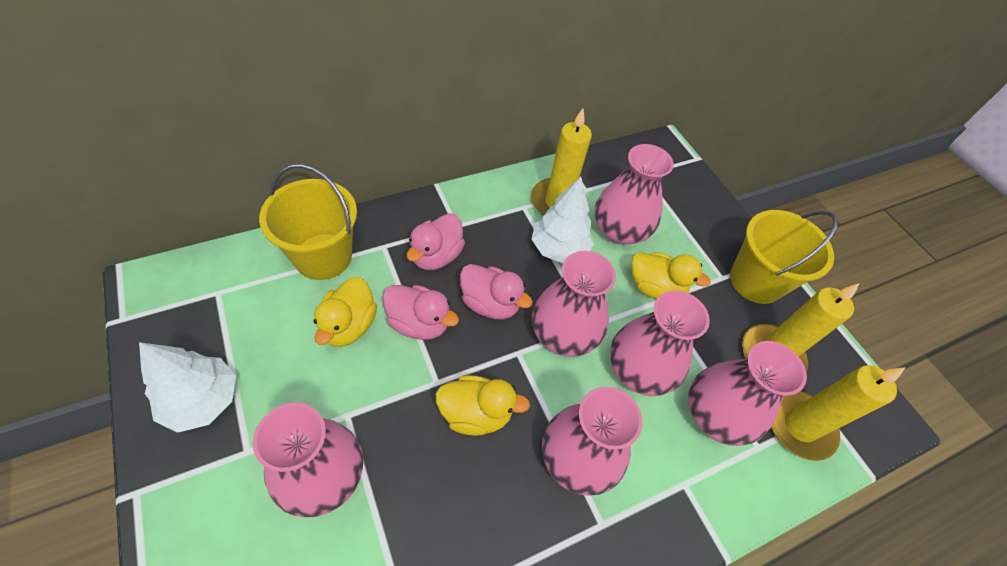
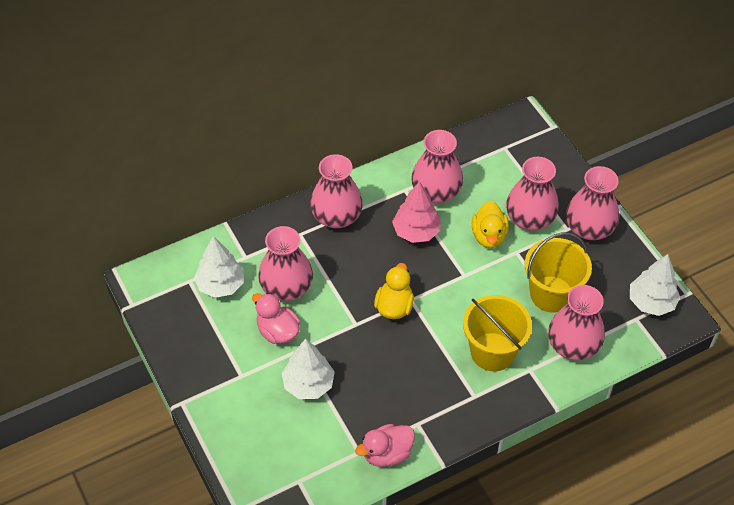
pink duck: [382,285,459,340] [407,213,465,270] [460,264,533,319] = 3 -> [252,293,300,344] [355,424,415,467] = 2
pink tree: none = 0 -> [392,181,441,243] = 1
white tree: [139,342,236,433] [531,177,594,263] = 2 -> [194,236,244,298] [282,339,335,399] [630,254,680,316] = 3
yellow candle: [531,109,592,216] [742,283,859,373] [771,365,906,461] = 3 -> none = 0
yellow duck: [314,277,377,347] [435,375,530,436] [631,252,711,299] = 3 -> [374,263,414,319] [472,201,509,248] = 2

